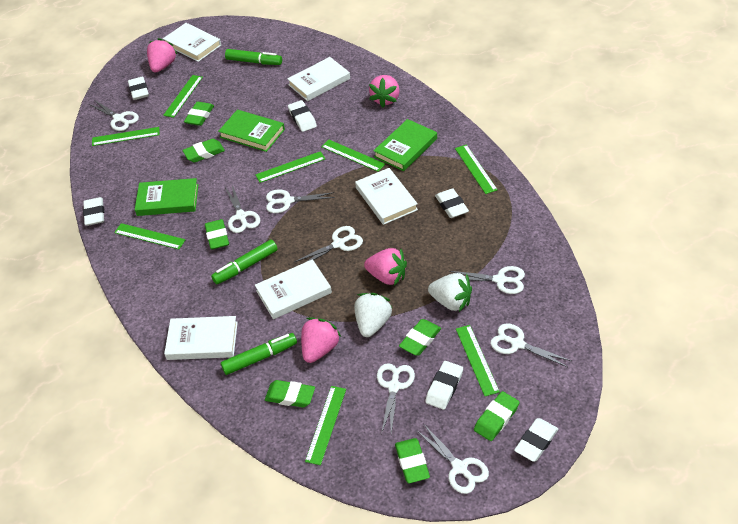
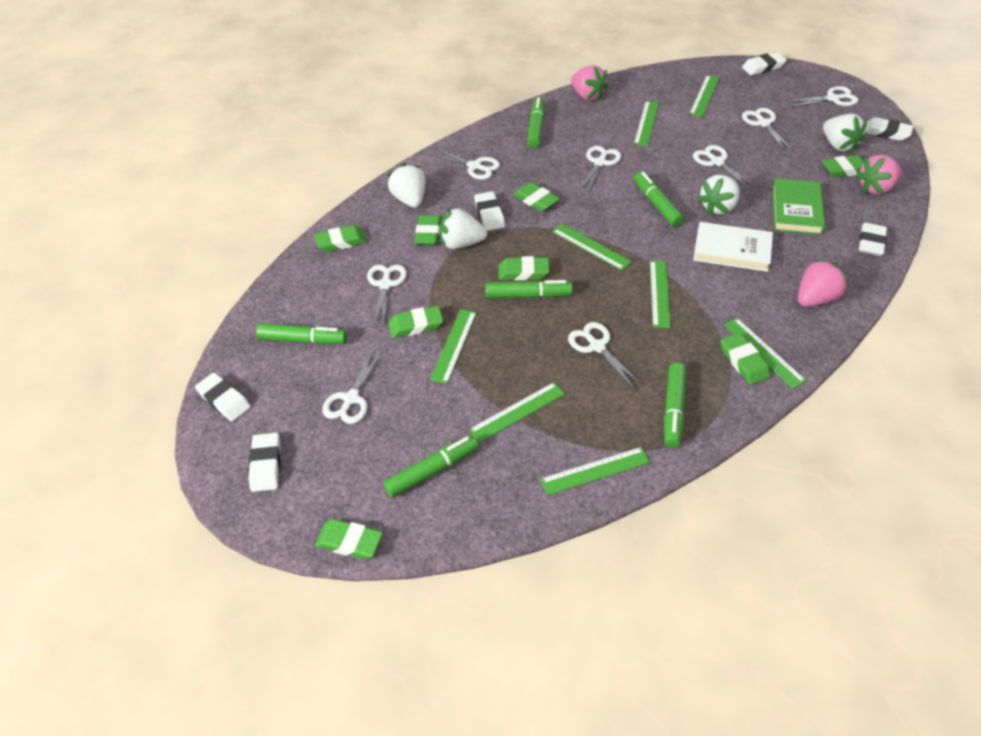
green book: [135,178,198,216] [218,110,285,152] [373,119,437,171] = 3 -> [772,178,825,235] = 1
green eraser: [183,139,225,162] [184,102,214,126] [205,219,229,249] [265,380,315,407] [395,438,430,483] [399,319,441,356] [474,391,520,441] = 7 -> [314,225,367,252] [315,519,383,559] [388,306,443,338] [414,215,441,245] [499,256,550,280] [513,182,560,212] [720,333,771,385] [822,155,864,178] = 8
green marker: [211,240,278,284] [221,333,297,375] [225,49,282,65] = 3 -> [256,323,347,344] [383,435,478,498] [485,280,572,298] [527,97,544,148] [634,172,684,227] [664,363,686,448] = 6
pink strawberry: [147,38,177,72] [301,318,341,363] [364,248,407,286] [369,75,400,107] = 4 -> [571,65,609,101] [798,259,849,307] [856,155,902,195] = 3
white book: [163,23,221,62] [164,316,238,360] [255,259,332,319] [287,57,350,101] [355,168,418,225] = 5 -> [693,222,773,272] = 1
white strawberry: [354,293,393,337] [428,273,472,312] = 2 -> [387,163,425,208] [440,208,487,249] [697,175,740,215] [823,114,867,153] = 4

